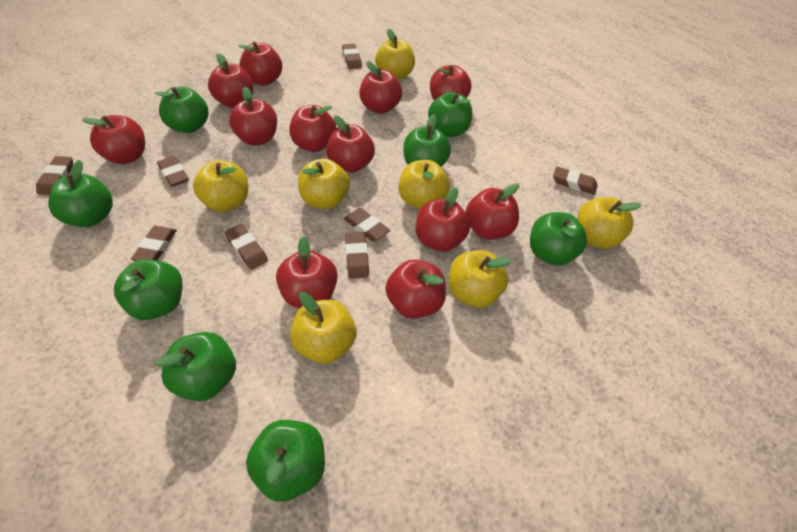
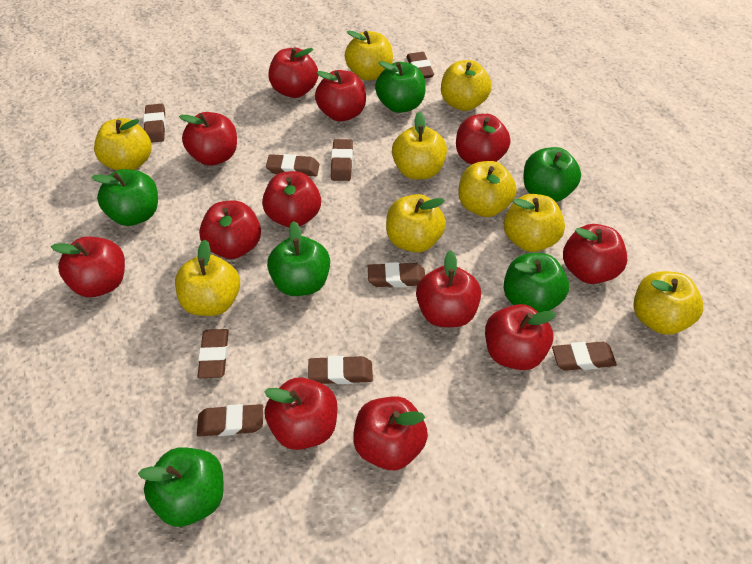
brown eraser: [36,156,73,195] [131,226,177,261] [157,156,189,187] [225,224,268,270] [342,44,362,69] [344,208,390,242] [345,232,369,279] [553,167,598,195] = 8 -> [143,104,166,143] [197,404,263,437] [198,329,229,378] [266,154,320,176] [308,356,373,384] [331,139,353,181] [368,262,425,287] [407,52,434,78] [552,342,617,371] = 9
green apple: [48,160,113,227] [114,259,183,320] [155,86,208,133] [155,332,236,401] [246,420,325,502] [403,114,451,167] [428,92,472,137] [530,212,587,266] = 8 -> [92,169,158,226] [138,447,224,527] [267,221,330,296] [375,61,426,113] [504,253,569,312] [523,147,581,202] = 6
yellow apple: [193,160,248,212] [290,292,356,364] [298,158,350,209] [375,28,415,80] [399,160,450,209] [449,250,512,308] [577,197,642,249] = 7 -> [94,118,151,170] [175,240,240,316] [345,31,393,81] [386,194,446,253] [392,111,447,179] [441,60,492,111] [458,161,517,217] [504,194,565,252] [633,271,703,335] = 9

